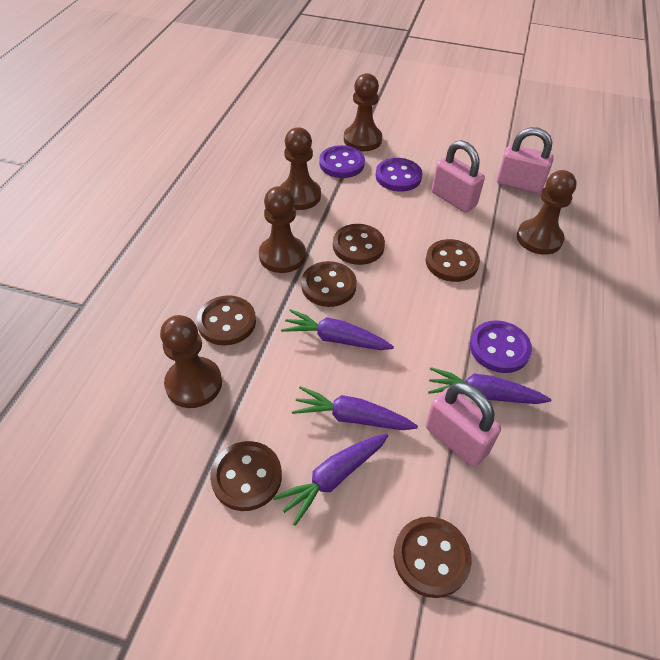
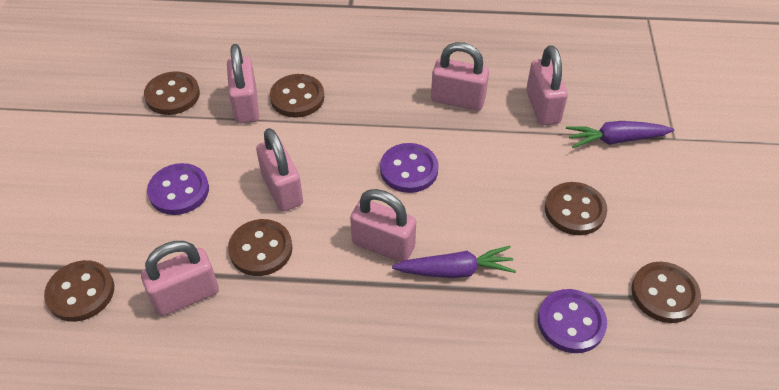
brown pawn: [160,315,222,408] [259,186,306,273] [280,127,321,210] [344,73,382,151] [517,170,577,255] = 5 -> none = 0
pink padlock: [425,382,501,467] [432,140,485,213] [497,127,554,194] = 3 -> [141,241,219,316] [227,44,259,124] [256,128,303,212] [350,189,416,262] [431,42,489,111] [526,45,568,125] = 6
purple carrot: [273,434,388,526] [281,309,394,350] [292,386,418,430] [428,367,551,404] = 4 -> [392,246,516,278] [566,121,674,148] = 2

